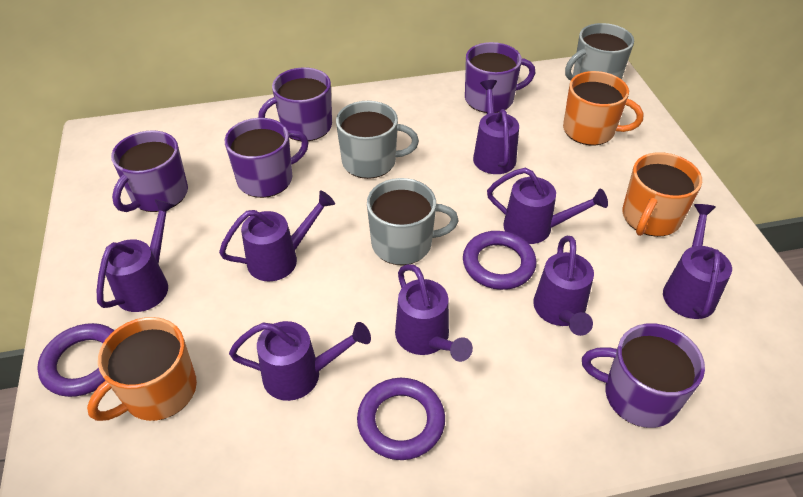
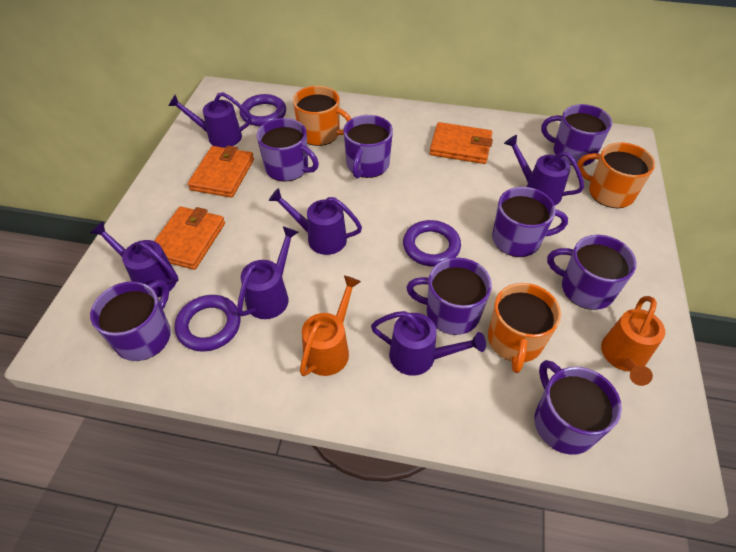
grey mug: [336,101,419,179] [367,178,459,265] [565,23,634,80] = 3 -> none = 0
orange wallet: none = 0 -> [155,206,225,270] [188,146,254,198] [430,122,493,164] = 3
orange watering can: none = 0 -> [300,275,361,376] [601,296,665,386] = 2
purple mug: [111,130,188,212] [225,118,308,198] [258,67,332,141] [465,42,535,113] [582,323,705,428] = 5 -> [90,280,171,361] [257,118,319,182] [343,115,393,179] [406,258,492,335] [492,187,568,257] [534,360,622,455] [541,104,612,166] [547,235,637,310] = 8
purple watering can: [96,199,175,312] [219,190,335,281] [229,321,371,401] [395,264,473,362] [473,80,519,174] [487,168,608,244] [533,236,594,336] [663,204,732,319] = 8 -> [90,222,178,297] [168,92,252,148] [237,226,298,319] [269,188,362,255] [371,311,486,376] [504,135,584,205] = 6

